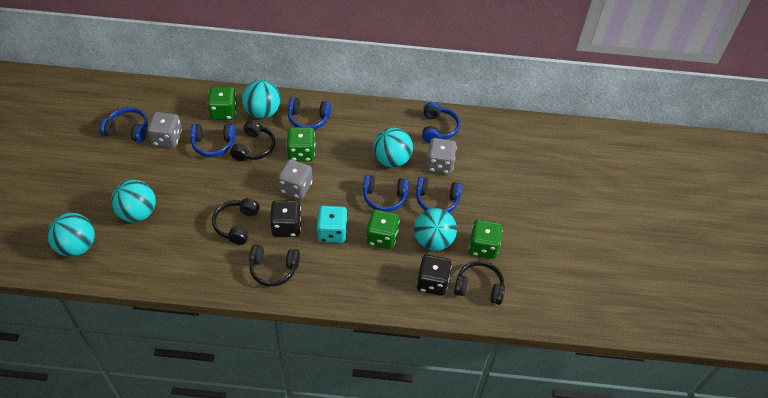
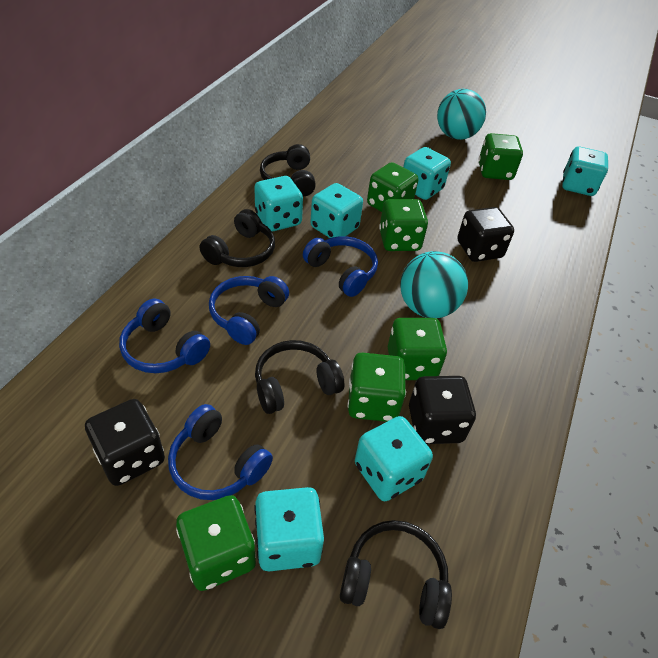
black dice: [270,200,301,237] [417,255,452,296] = 2 -> [85,399,165,486] [409,376,476,444] [457,207,514,262] = 3
blue headphones: [99,107,148,142] [190,124,236,157] [288,97,331,130] [363,175,409,212] [416,177,462,213] [422,102,460,143] = 6 -> [119,299,210,373] [168,404,273,500] [209,276,289,345] [303,236,378,297] = 4
green dice: [207,87,237,120] [286,127,315,162] [366,210,400,249] [469,220,502,259] = 4 -> [176,495,256,591] [348,353,406,422] [367,162,418,212] [379,199,428,251] [388,318,447,380] [479,133,523,180] = 6
grey dice: [147,112,182,148] [278,159,313,199] [426,138,457,174] = 3 -> none = 0
turquoise ball: [47,213,95,257] [111,180,156,222] [242,80,281,119] [373,128,413,167] [414,208,457,251] = 5 -> [400,251,468,318] [437,89,486,140] = 2
turquoise dice: [317,206,348,243] = 1 -> [254,176,303,232] [254,487,324,571] [310,183,363,238] [355,416,433,501] [403,147,451,200] [562,147,608,196] = 6

